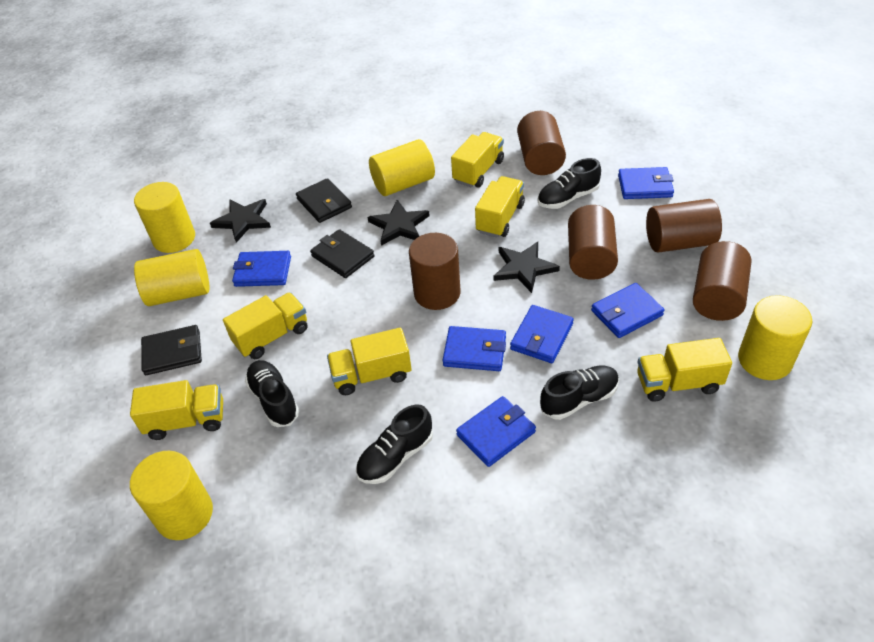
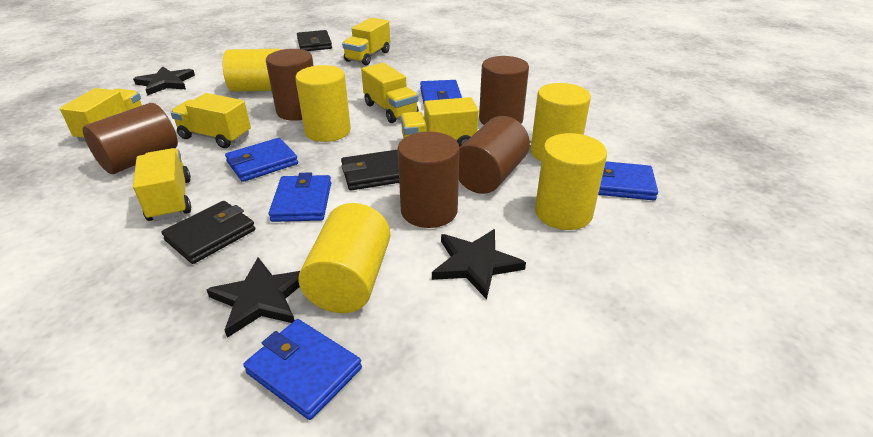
black shoe: [245,360,299,427] [356,404,433,484] [538,158,601,209] [540,365,619,420] = 4 -> none = 0
blue wallet: [232,251,291,287] [443,326,506,371] [456,396,536,467] [510,305,574,363] [591,283,664,338] [618,167,674,199] = 6 -> [225,138,298,182] [243,319,362,420] [269,172,331,222] [420,80,462,104] [598,161,658,201] = 5

